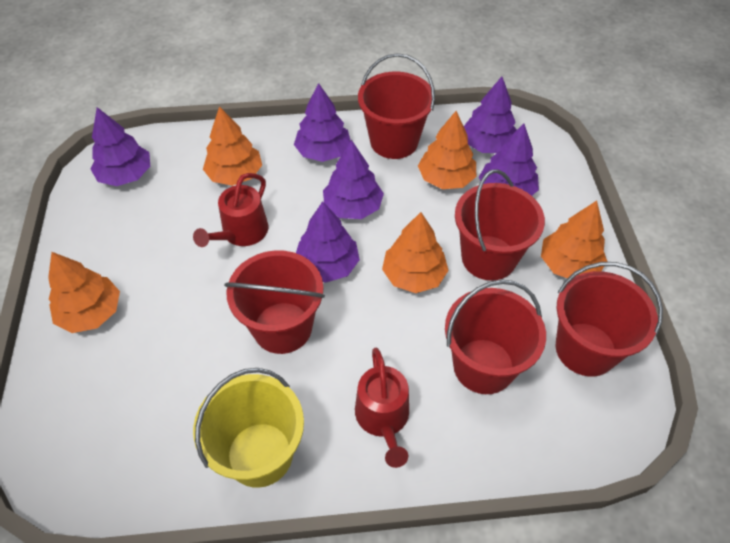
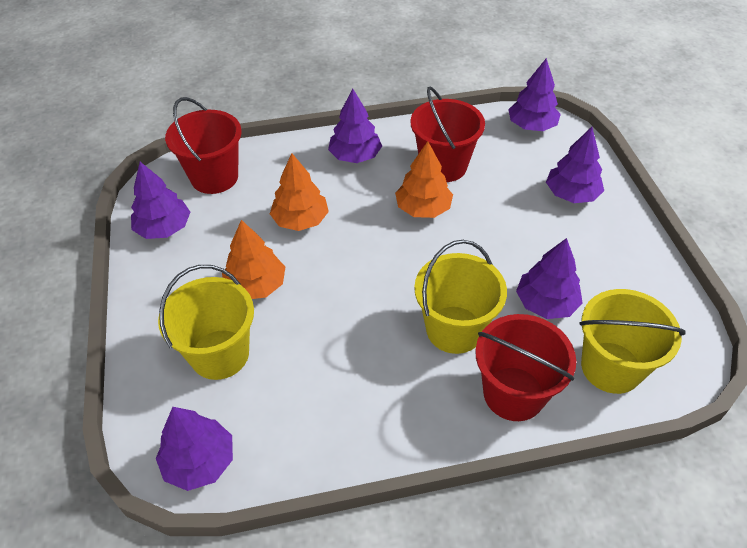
orange tree: [48,252,120,333] [203,106,262,186] [382,212,449,293] [418,111,476,189] [541,201,607,278] = 5 -> [222,220,285,299] [270,153,329,231] [395,141,453,218] = 3
red bucket: [224,250,325,354] [358,53,435,159] [445,280,546,394] [455,169,545,281] [556,262,663,377] = 5 -> [165,97,242,194] [411,87,485,182] [475,314,576,421] = 3
red watering can: [193,173,268,247] [355,348,409,468] = 2 -> none = 0
yellow bucket: [193,368,304,488] = 1 -> [158,265,254,380] [414,240,507,354] [580,289,686,394] = 3

